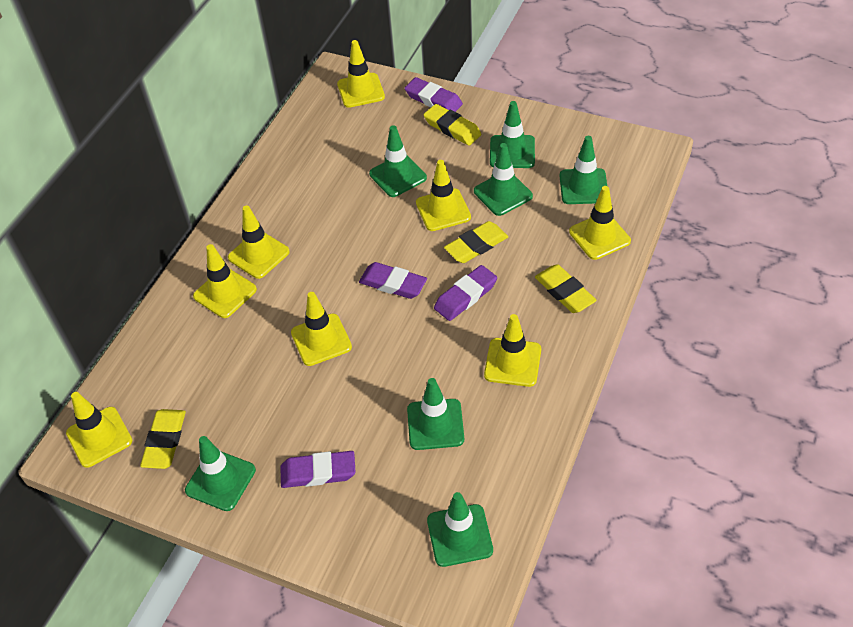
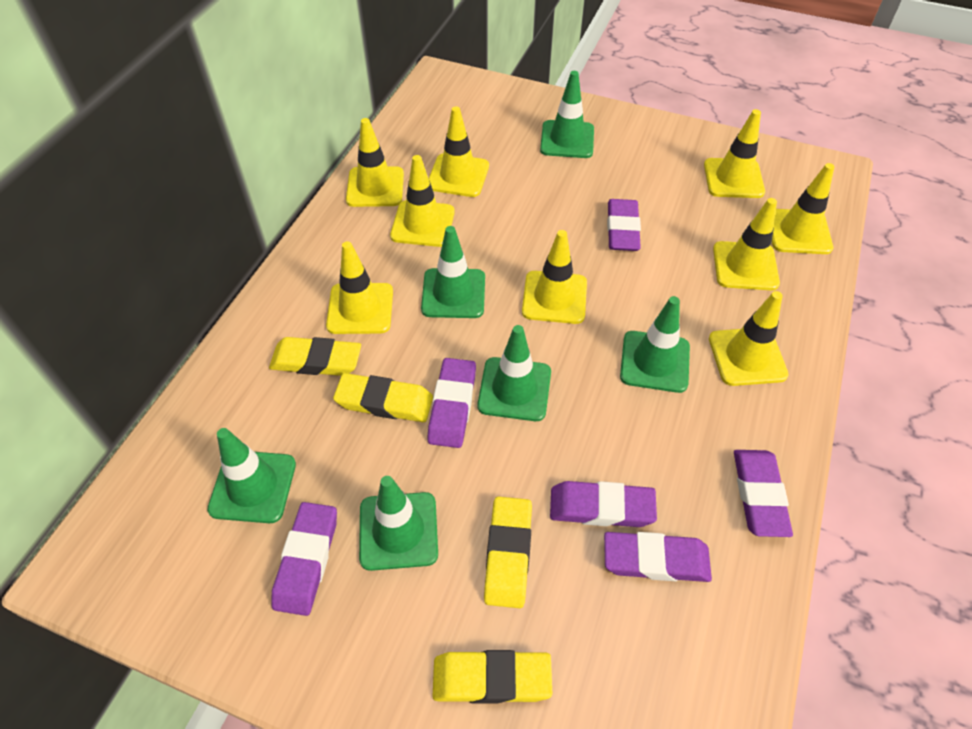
green traffic cone: [185,436,256,511] [369,125,427,197] [407,378,464,450] [427,492,493,567] [474,143,533,216] [490,101,535,168] [560,136,607,204] = 7 -> [207,428,296,523] [359,476,438,571] [421,226,485,318] [477,325,551,421] [540,71,594,158] [620,296,690,393] = 6
purple eraser: [281,451,356,488] [359,262,427,299] [405,77,463,112] [434,265,497,321] = 4 -> [271,502,337,616] [427,358,476,448] [550,481,657,527] [604,532,712,582] [607,199,641,251] [734,450,793,537] = 6
yellow traffic cone: [66,392,132,468] [193,244,257,318] [228,205,290,279] [291,292,352,366] [337,40,385,108] [416,160,471,231] [484,314,541,387] [569,186,631,260] = 8 -> [326,241,393,334] [346,118,404,207] [390,155,455,247] [428,106,489,197] [522,230,587,324] [704,109,765,198] [709,291,789,386] [713,198,780,290] [772,163,834,254] = 9

